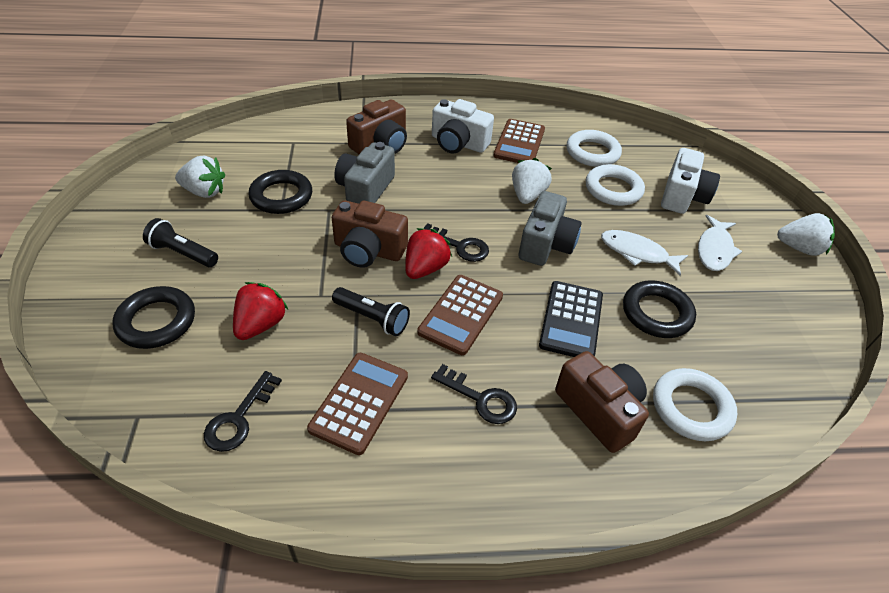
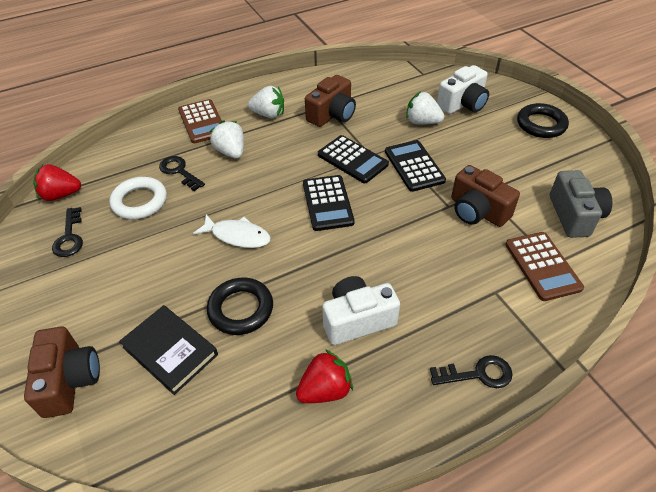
black book: none = 0 -> [119,305,218,395] = 1
black calculator: [539,281,603,357] = 1 -> [303,175,355,231] [318,135,389,183] [385,140,446,192] = 3
black flashlight: [143,218,218,267] [332,287,410,336] = 2 -> none = 0
black ring: [113,286,195,349] [248,170,312,214] [623,280,696,338] = 3 -> [207,277,273,335] [517,103,569,138] = 2
brown calculator: [307,353,408,455] [417,275,503,355] [493,119,545,163] = 3 -> [178,99,222,144] [505,232,584,301] = 2
grey camera: [334,142,395,204] [519,191,582,266] = 2 -> [550,170,612,238] = 1
white fish: [601,230,688,276] [698,215,742,271] = 2 -> [193,214,271,248] = 1
white ring: [567,130,622,167] [586,164,645,206] [653,368,737,441] = 3 -> [109,177,167,219] = 1

